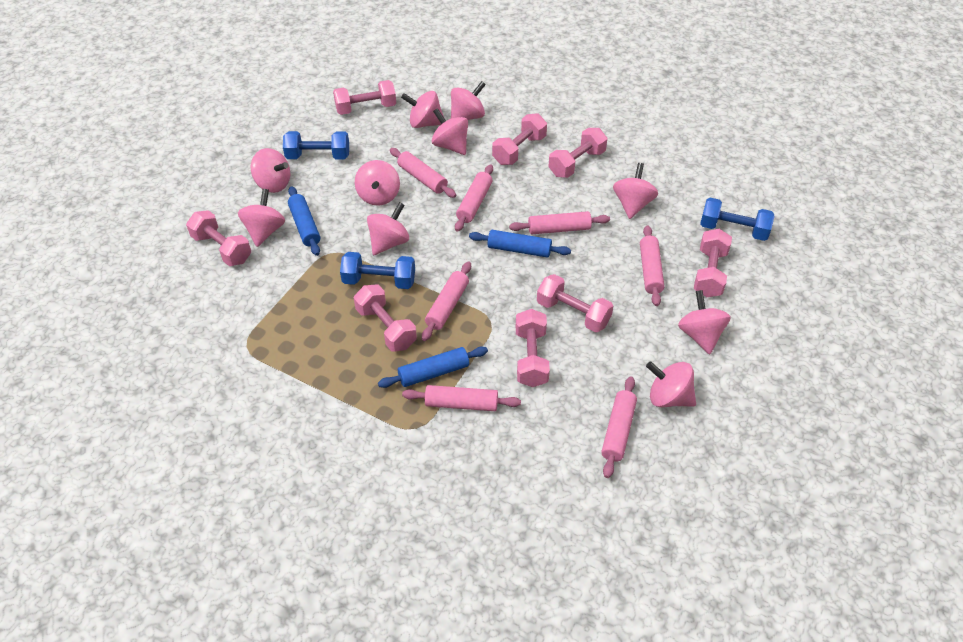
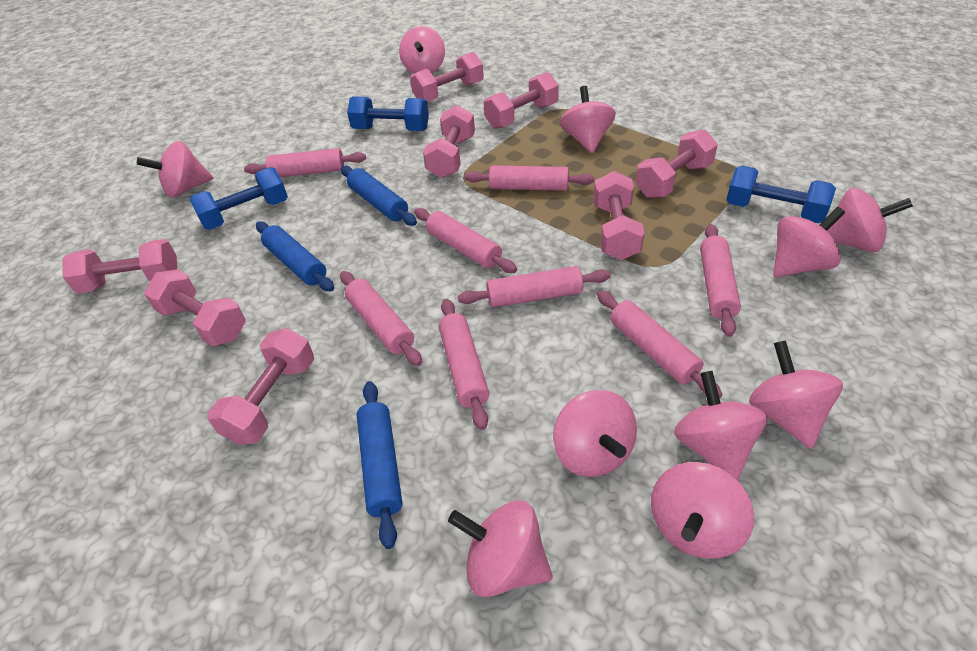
pink rolling pin: [390,148,456,198] [402,385,521,411] [422,262,471,341] [455,164,493,232] [509,211,610,234] [601,376,637,478] [640,225,664,306] = 7 -> [244,148,366,177] [340,271,422,366] [414,208,517,273] [439,299,489,430] [458,266,611,307] [465,165,595,191] [597,290,723,399] [700,224,741,337] = 8

